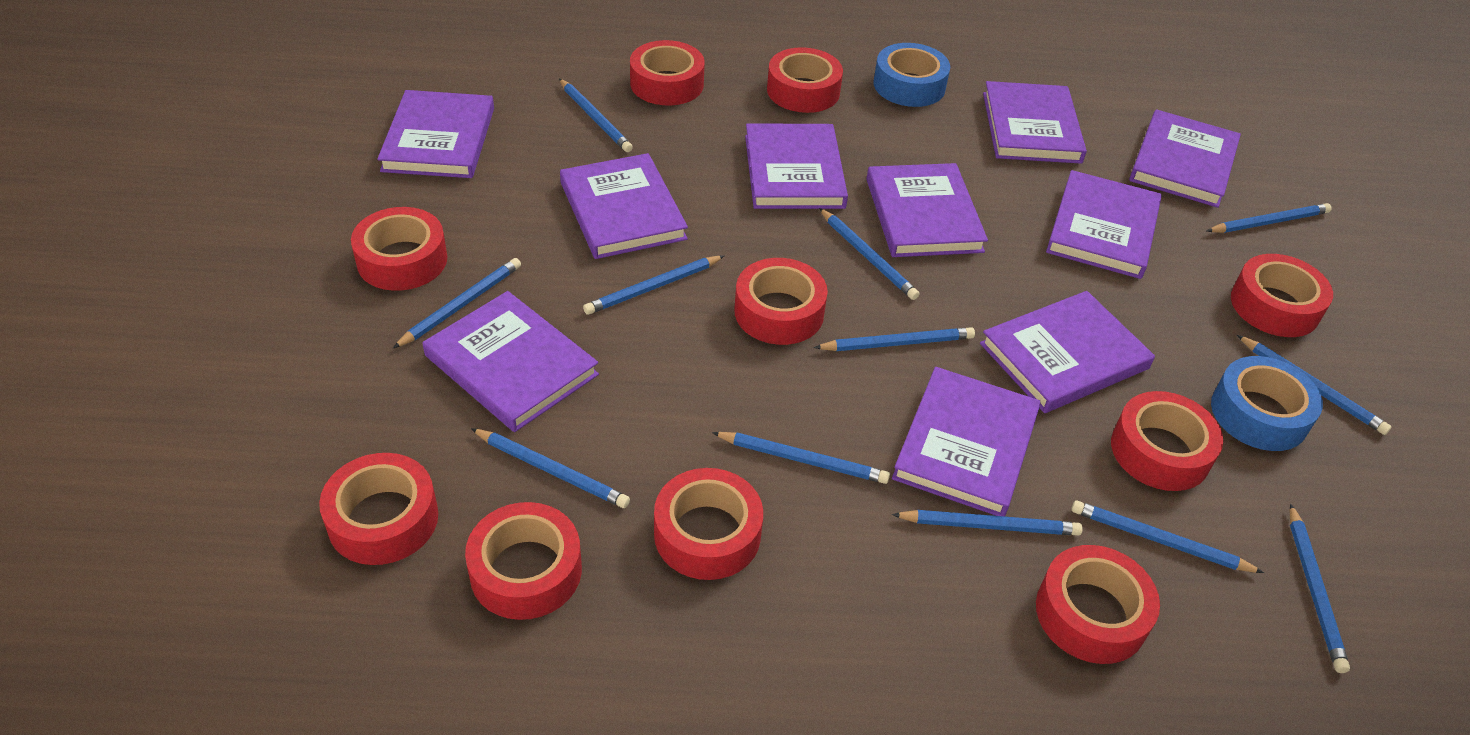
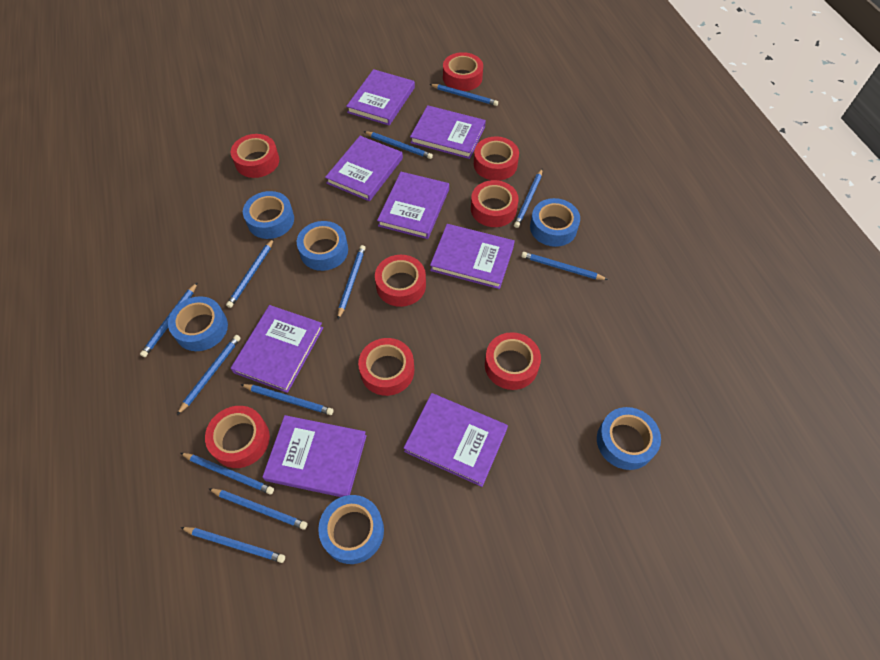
blue tape: [874,43,950,107] [1211,356,1323,451] = 2 -> [168,296,228,351] [243,191,294,239] [297,221,348,271] [318,495,384,564] [530,198,580,247] [597,407,661,470] = 6
purple book: [377,90,494,178] [423,291,599,432] [560,153,688,259] [745,123,848,209] [866,163,988,257] [892,367,1041,516] [980,291,1155,413] [983,81,1087,164] [1046,170,1162,279] [1129,109,1241,208] = 10 -> [231,305,323,393] [262,415,367,497] [325,136,403,201] [346,69,415,125] [377,172,449,239] [404,393,508,487] [410,105,486,159] [430,224,515,289] = 8
red tape: [319,453,438,565] [351,207,447,291] [465,502,582,620] [630,40,705,106] [654,468,763,580] [734,258,828,345] [767,47,843,113] [1036,545,1160,664] [1111,391,1223,491] [1231,254,1333,337] = 10 -> [205,406,270,468] [231,134,279,178] [358,338,414,396] [375,255,426,307] [443,52,483,91] [471,180,519,227] [474,136,519,181] [485,332,541,390] = 8

